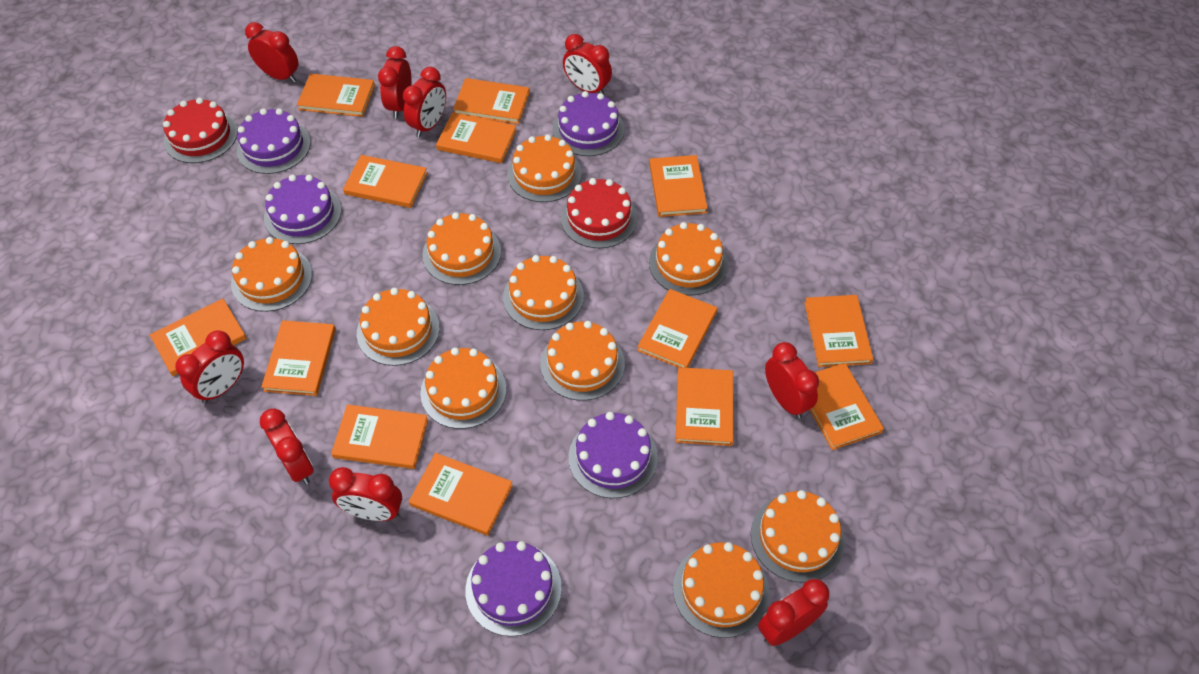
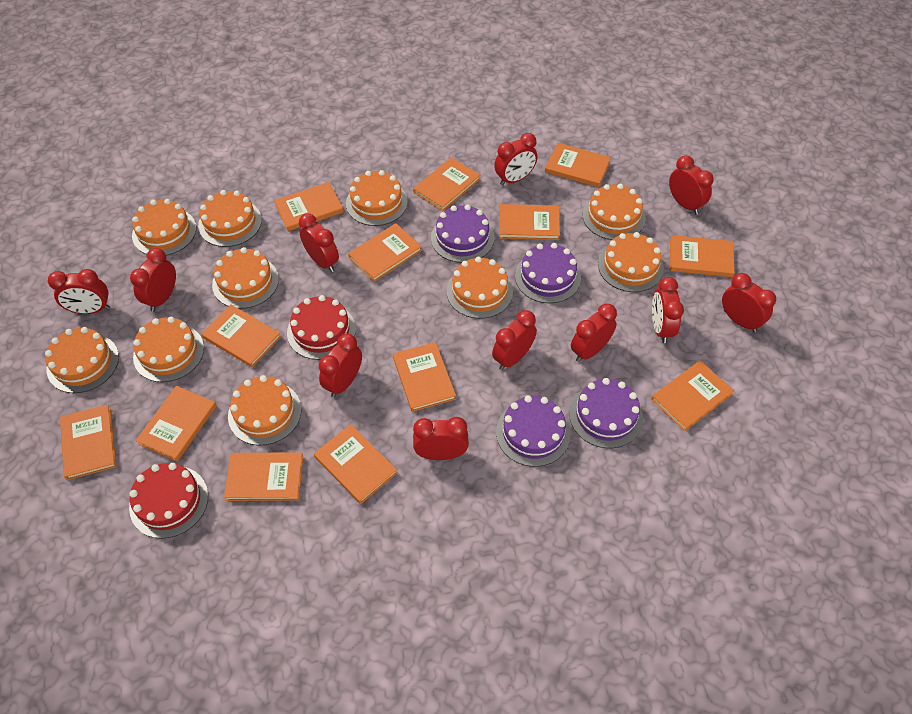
purple cake: [236,108,310,174] [264,175,341,244] [465,541,562,637] [553,91,625,156] [569,412,658,498] = 5 -> [431,205,494,263] [496,395,571,467] [515,243,581,303] [569,378,643,448] = 4
red clock: [175,330,244,403] [245,22,298,83] [260,409,314,485] [329,467,402,521] [378,46,412,119] [403,67,446,137] [563,34,612,95] [758,579,829,646] [765,342,819,419] = 9 -> [48,269,110,314] [130,248,176,312] [299,213,339,272] [319,334,362,397] [413,417,469,460] [492,310,537,370] [494,133,538,186] [571,304,617,362] [652,277,684,343] [669,155,714,214] [722,273,776,332] = 11

